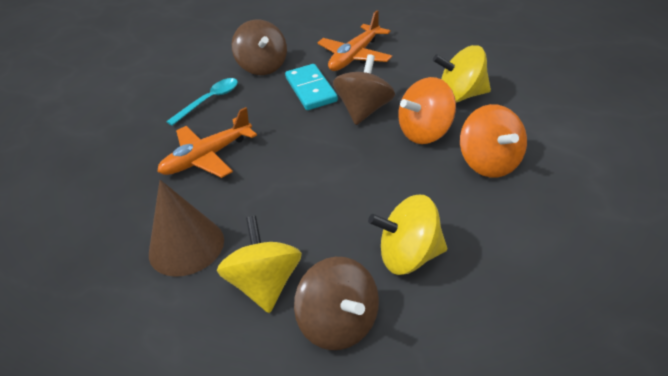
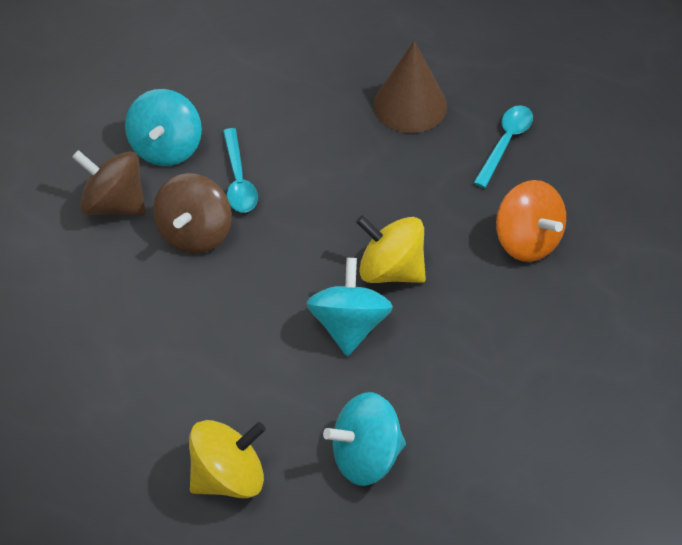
brown spinning top: [232,19,287,75] [294,257,379,350] [333,54,395,125] = 3 -> [72,150,146,215] [153,173,232,254] = 2
orange plane: [157,107,257,178] [317,10,392,71] = 2 -> none = 0
orange spinning top: [398,77,456,144] [460,104,527,178] = 2 -> [496,180,566,262] = 1
turquoise domino: [285,64,338,110] = 1 -> none = 0
turquoise spinning top: none = 0 -> [125,89,202,166] [307,258,393,356] [323,392,406,486] = 3
turquoise spoon: [166,78,238,126] = 1 -> [223,128,258,212] [473,105,533,188] = 2
yellow spinning top: [217,216,302,313] [368,195,447,275] [433,45,491,103] = 3 -> [189,420,266,498] [356,215,426,283] = 2

